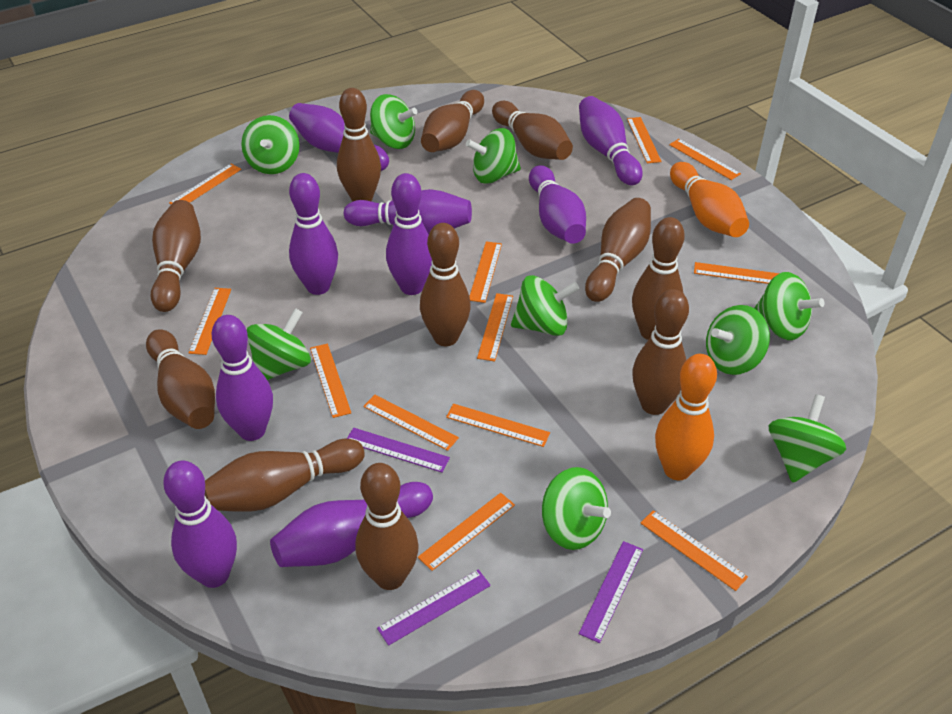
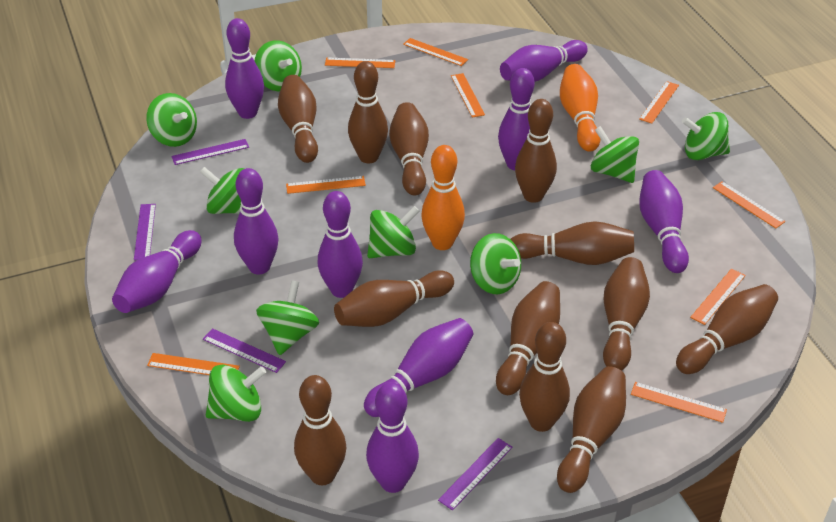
brown bowling pin: [146,329,215,429] [151,200,201,312] [205,439,364,512] [337,88,381,202] [355,463,419,590] [420,223,471,346] [421,90,484,152] [492,101,573,160] [585,198,651,302] [632,217,684,340] [632,289,689,415] = 11 -> [278,75,318,163] [294,375,347,485] [334,270,454,327] [348,61,388,163] [389,102,429,195] [496,281,560,395] [511,221,634,265] [515,99,557,203] [519,322,570,432] [557,366,626,493] [603,257,650,371] [676,284,778,374] = 12
orange ruler: [169,164,241,204] [189,288,231,355] [310,344,351,418] [363,395,459,451] [418,493,515,571] [446,404,550,447] [469,241,502,303] [477,293,513,362] [627,117,662,163] [641,510,748,591] [669,139,741,180] [694,262,780,284] = 12 -> [147,353,240,375] [286,176,366,194] [325,58,395,68] [403,38,468,66] [451,73,485,117] [631,382,727,423] [639,81,679,124] [690,269,746,325] [713,181,785,228] = 9
purple ruler: [347,428,450,472] [377,570,491,646] [579,541,643,643] = 3 -> [134,204,156,260] [172,139,249,165] [203,328,286,373] [438,438,513,511] = 4

